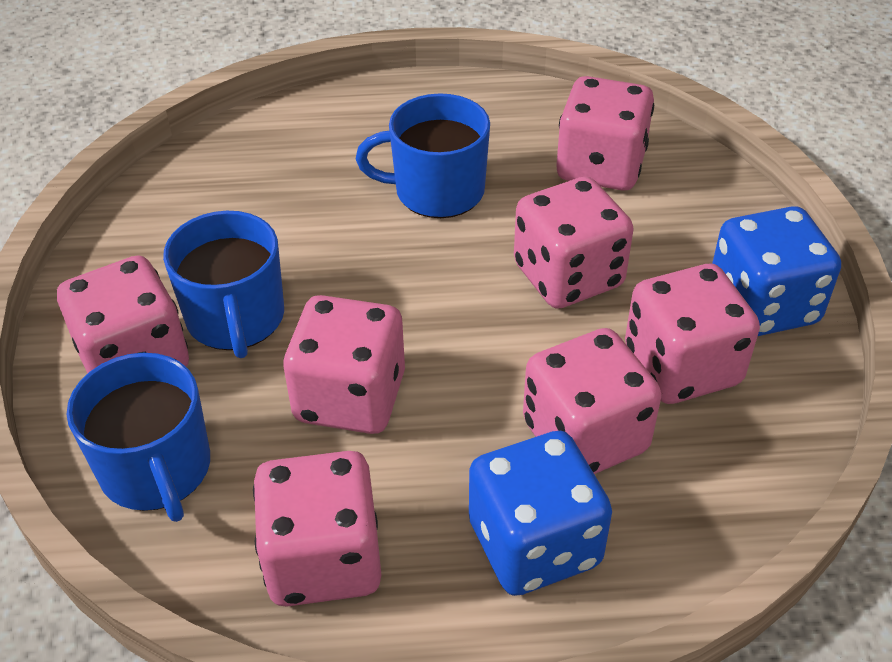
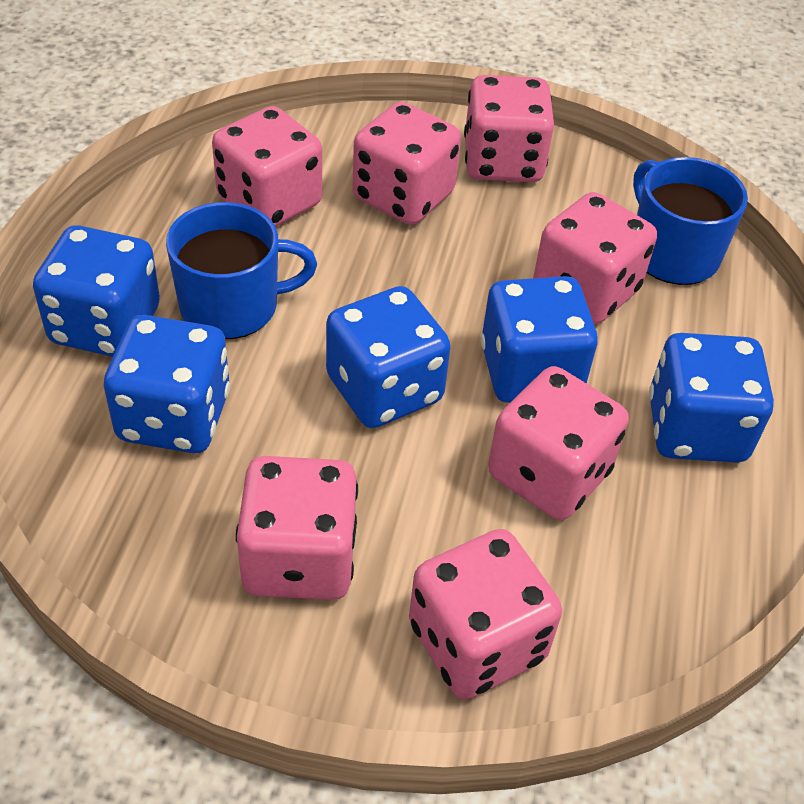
blue dice: [469,431,612,596] [712,206,841,336] = 2 -> [33,225,160,357] [104,315,230,453] [326,286,451,428] [481,276,598,403] [649,333,774,463] = 5
blue mug: [67,353,210,522] [163,211,284,358] [356,93,490,218] = 3 -> [166,202,317,339] [633,157,748,285] = 2

